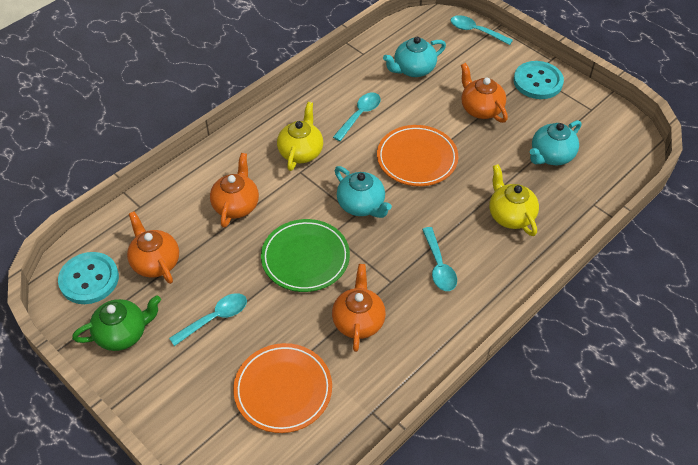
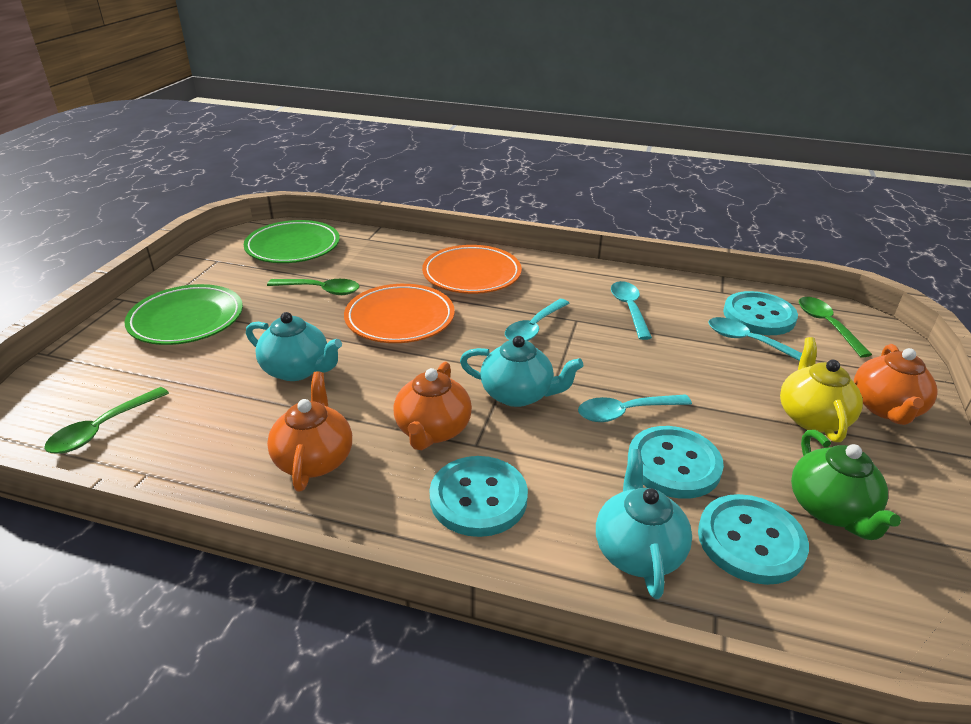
green plate: [261,219,350,292] = 1 -> [124,284,243,345] [244,220,340,263] = 2
green spoon: none = 0 -> [44,387,169,454] [267,279,359,295] [799,297,872,358] = 3
orange teapot: [127,211,179,284] [210,153,259,228] [332,264,386,352] [461,63,508,123] = 4 -> [267,371,352,492] [394,362,472,450] [854,344,938,425] = 3
turquoise button: [58,252,119,304] [514,61,564,99] = 2 -> [429,456,528,537] [628,426,724,499] [698,494,809,585] [723,291,798,335] = 4
yellow teapot: [277,102,323,171] [489,164,539,236] = 2 -> [780,337,863,442] = 1

